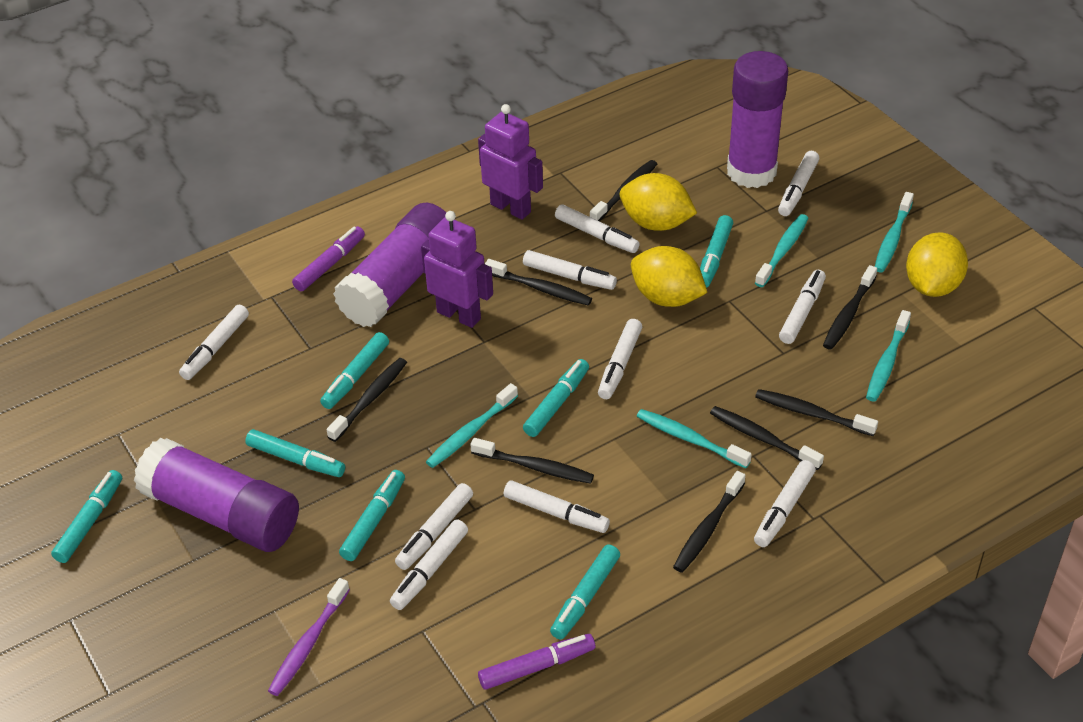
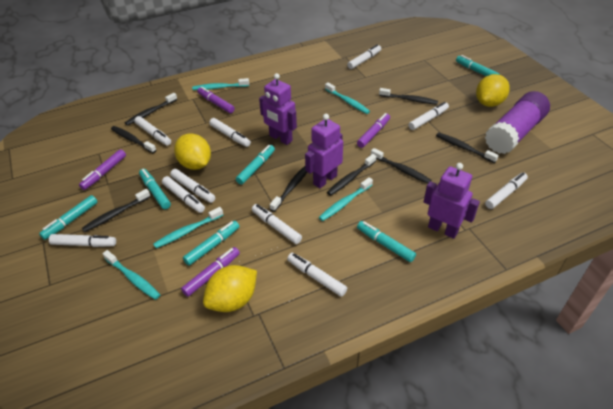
purple glue stick: [134,438,299,552] [333,203,446,327] [727,51,788,188] = 3 -> [485,91,550,154] = 1
purple marker: [292,226,365,291] [478,634,595,690] = 2 -> [79,149,126,190] [181,247,240,297] [197,87,235,113] [357,113,390,148] = 4
purple robot: [421,211,493,328] [478,104,543,220] = 2 -> [259,73,297,145] [305,114,343,188] [424,163,480,239] = 3
purple toothbrush: [268,578,350,696] = 1 -> none = 0
turquoise marker: [51,470,122,563] [245,429,345,477] [320,332,389,409] [339,470,405,561] [523,359,589,437] [550,545,620,640] [700,215,733,288] = 7 -> [39,195,97,240] [139,169,171,209] [183,221,240,266] [236,145,275,185] [357,221,416,262] [456,55,499,76] = 6

